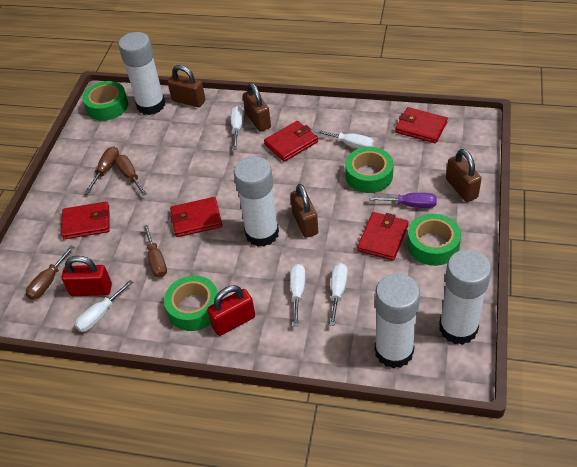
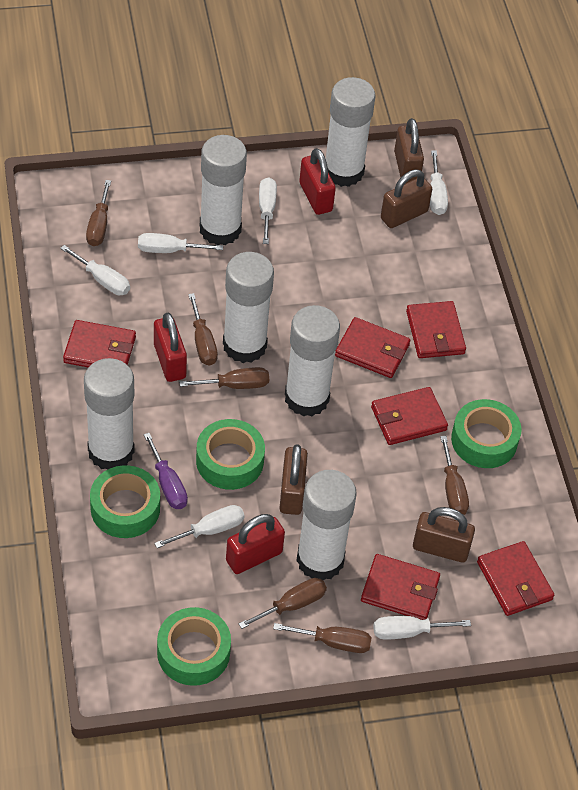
brown screwdriver: [26,246,74,300] [85,146,119,193] [115,155,147,196] [143,225,167,278] = 4 -> [86,180,111,246] [179,367,269,389] [188,293,218,365] [238,578,327,629] [273,623,372,653] [440,436,469,515] = 6
red padlock: [62,256,112,296] [207,285,255,336] = 2 -> [154,313,187,382] [226,514,285,574] [299,148,336,215] = 3
red wallet: [61,201,110,240] [170,197,222,237] [264,121,318,162] [357,212,409,261] [395,107,448,143] = 5 -> [63,320,136,368] [335,317,410,378] [361,554,440,620] [371,387,448,445] [406,301,466,358] [477,541,554,616] = 6
white glue stick: [118,32,165,115] [234,156,279,247] [375,273,420,368] [439,249,491,345] = 4 -> [84,358,135,470] [200,135,247,245] [223,252,274,363] [285,305,340,416] [296,470,357,580] [325,77,376,187] = 6
white screwdriver: [75,280,133,332] [231,106,244,150] [290,264,306,327] [315,129,374,149] [330,263,348,326] = 5 -> [60,245,130,295] [138,233,223,253] [154,505,245,548] [259,177,277,244] [373,616,471,639] [430,150,448,215] = 6

